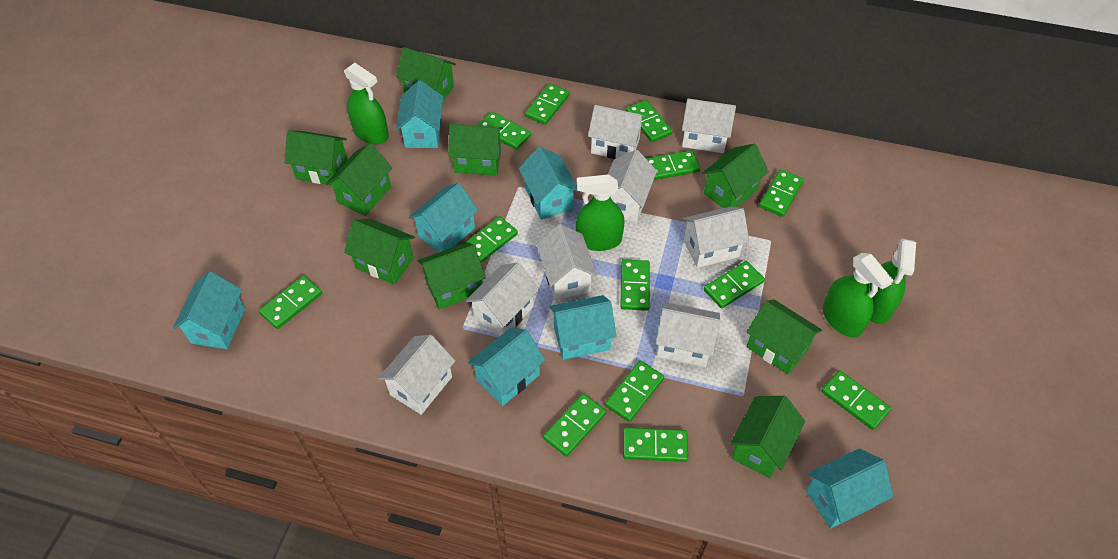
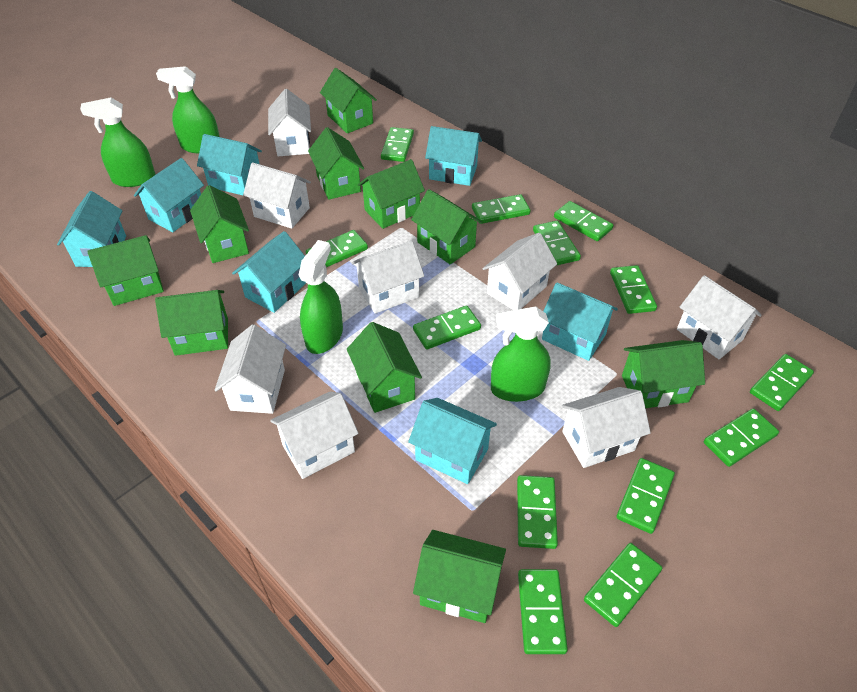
green house: [285,130,348,185] [326,143,392,216] [344,219,415,285] [396,47,456,101] [418,242,486,309] [448,124,503,175] [702,144,769,208] [730,396,805,478] [746,299,822,375] = 9 -> [87,235,164,306] [155,290,228,356] [190,185,249,263] [308,127,364,199] [320,68,377,133] [347,322,422,413] [358,159,425,229] [411,189,482,264] [413,530,506,623] [622,340,705,408] = 10

